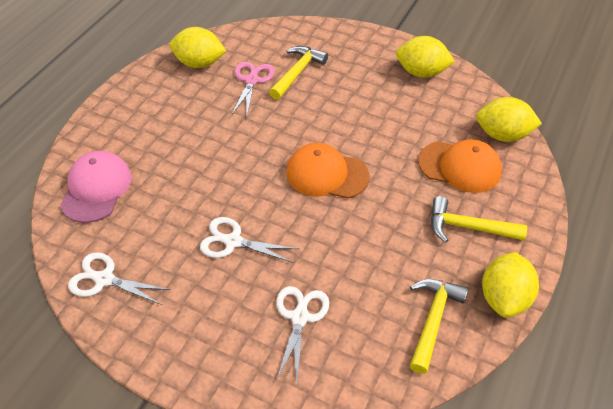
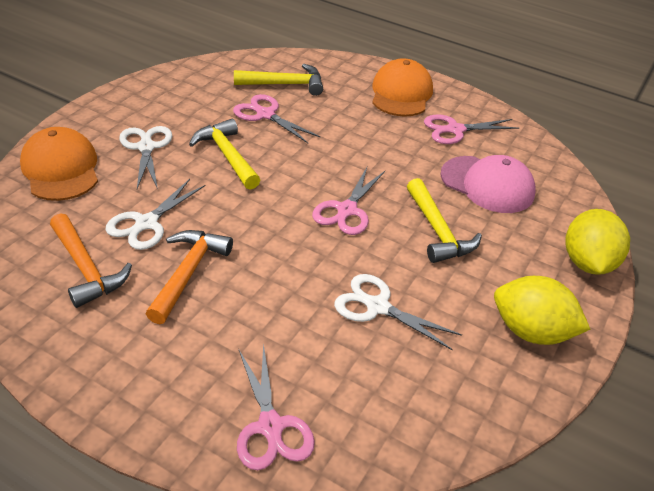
orange hammer: none = 0 -> [50,213,132,308] [146,230,233,324] = 2
pink scissors: [232,62,275,115] = 1 -> [233,94,320,143] [237,344,315,470] [312,167,385,235] [424,114,519,144] = 4
yellow lemon: [170,27,226,68] [396,36,455,78] [476,97,542,142] [482,252,539,318] = 4 -> [494,276,590,345] [566,209,630,275] = 2

